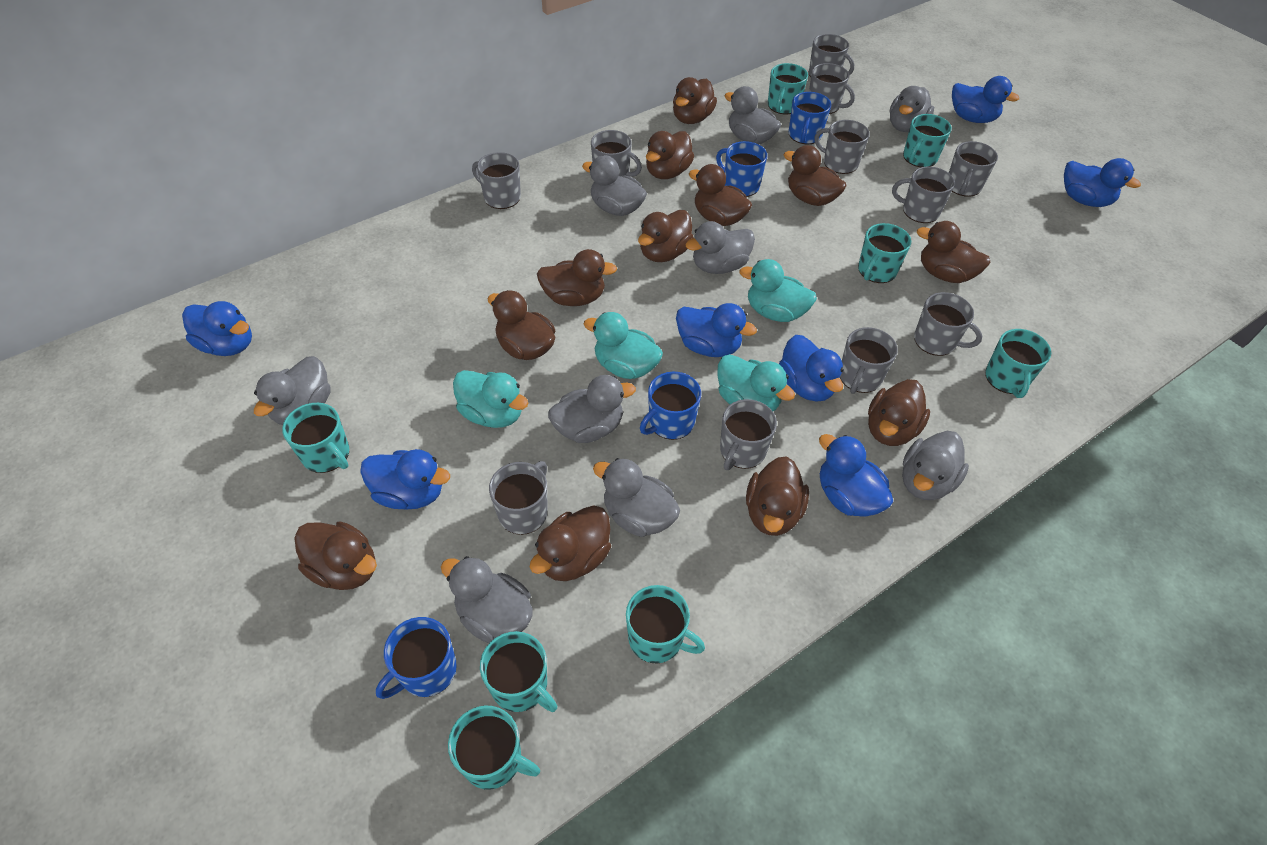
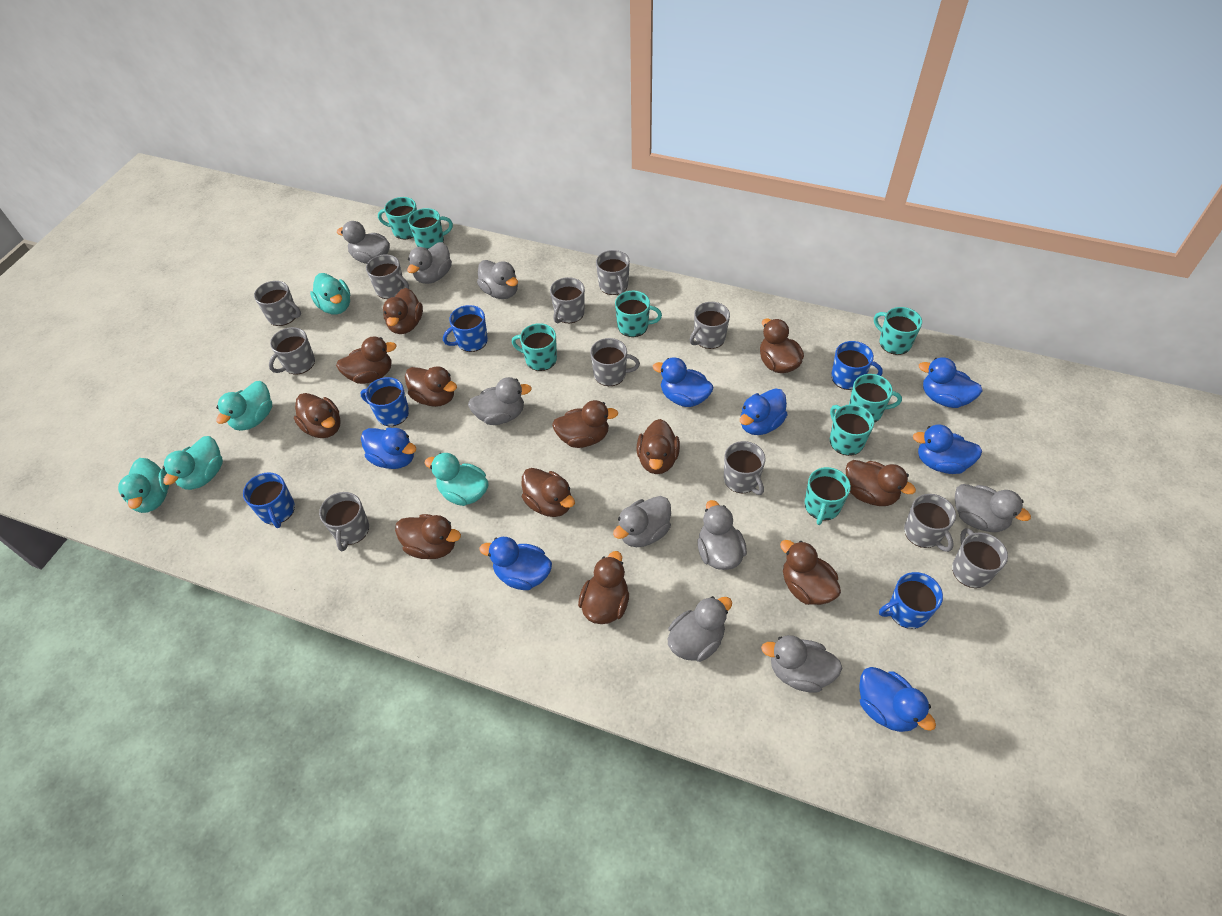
blue mug: [376,617,457,699] [640,372,701,440] [716,141,767,197] [789,92,831,144] = 4 -> [243,472,295,528] [360,377,409,426] [443,305,488,352] [831,341,883,390] [879,572,943,629] = 5
turquoise duck: [453,370,528,428] [583,312,663,379] [717,354,795,411] [739,259,817,322] = 4 -> [118,458,169,513] [163,436,223,490] [216,381,272,431] [310,273,350,315] [425,453,489,506] = 5

